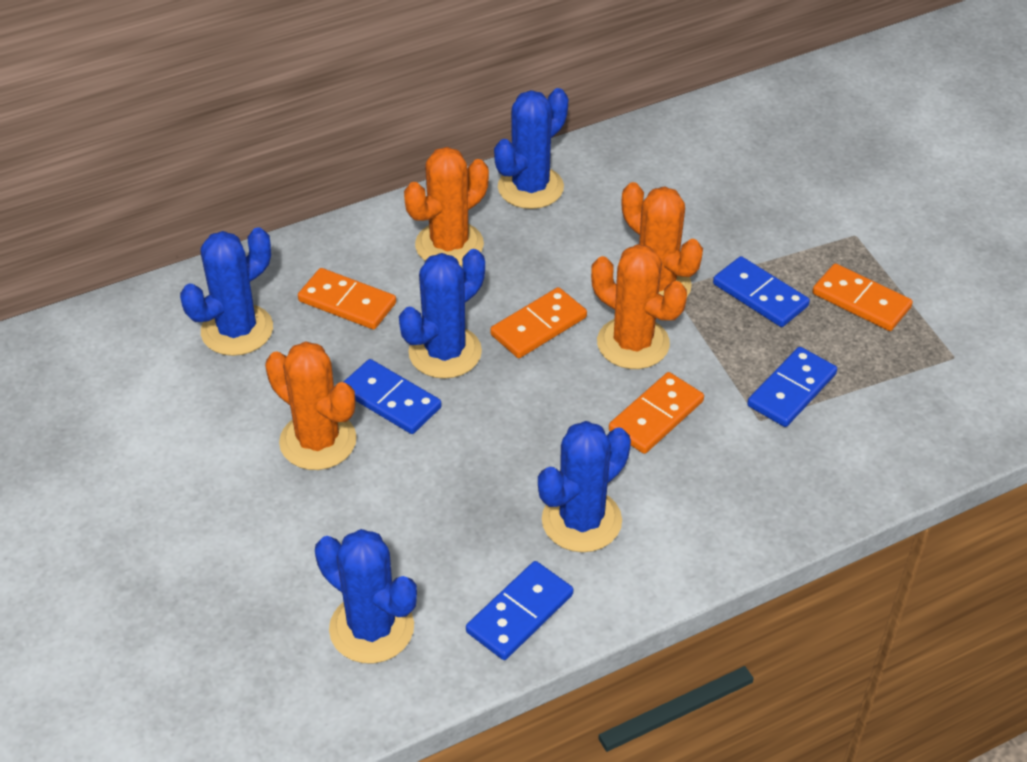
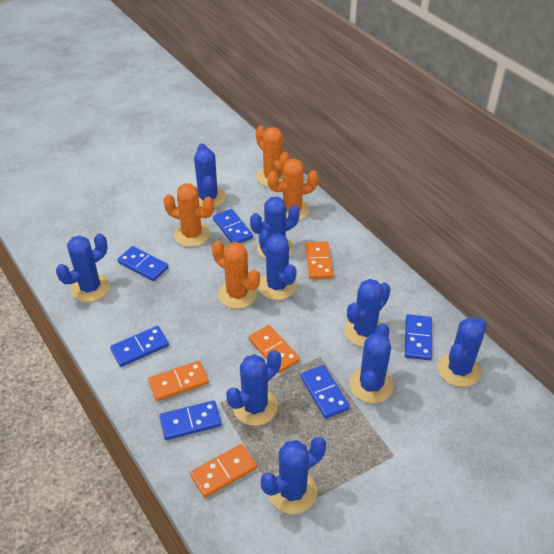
blue cactus: [180,227,273,356] [315,529,417,663] [399,249,485,379] [494,88,568,209] [538,421,631,552] = 5 -> [56,233,110,302] [194,143,225,208] [226,350,281,426] [250,197,300,259] [258,229,297,300] [261,437,326,514] [344,279,391,347] [349,323,393,403] [438,317,487,387] = 9
blue domino: [344,359,442,434] [466,561,573,660] [713,256,810,327] [747,347,837,427] = 4 -> [110,326,169,367] [117,246,169,281] [159,400,222,440] [213,209,253,243] [300,365,350,419] [405,314,432,360] = 6

